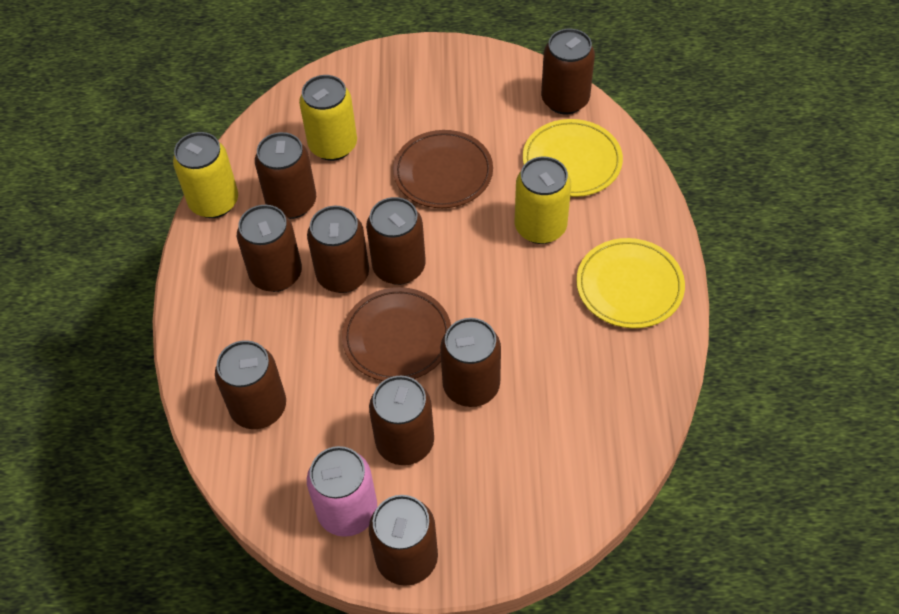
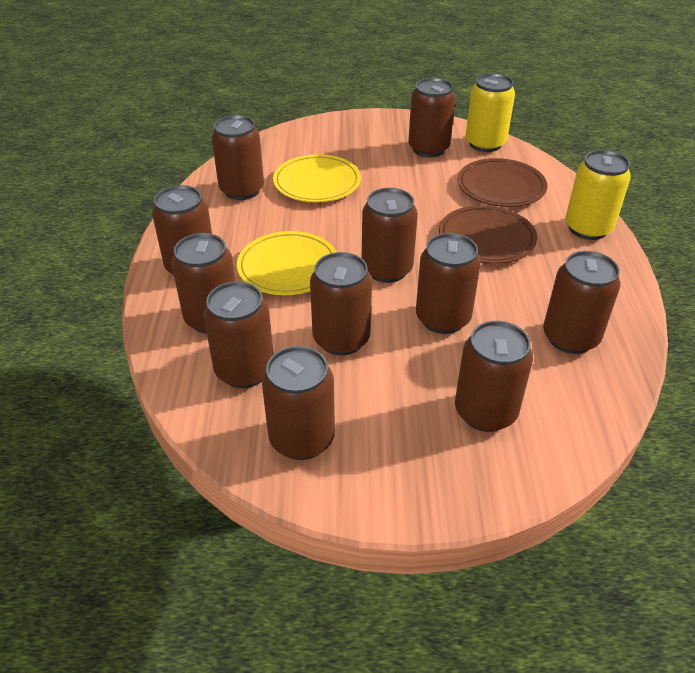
brown can: [215,340,286,429] [237,205,302,292] [255,132,316,219] [307,206,369,293] [366,197,426,285] [369,376,434,465] [369,495,438,586] [440,318,501,407] [541,29,595,114] = 9 -> [152,185,212,275] [172,233,236,334] [203,281,274,388] [212,115,264,200] [262,346,335,460] [310,252,372,356] [362,188,418,283] [408,78,455,157] [416,233,481,334] [455,321,533,432] [543,251,620,354] = 11
pink can: [307,446,377,537] = 1 -> none = 0
yellow can: [173,132,238,218] [299,75,357,161] [515,157,571,244] = 3 -> [466,73,515,152] [565,150,631,240] = 2

